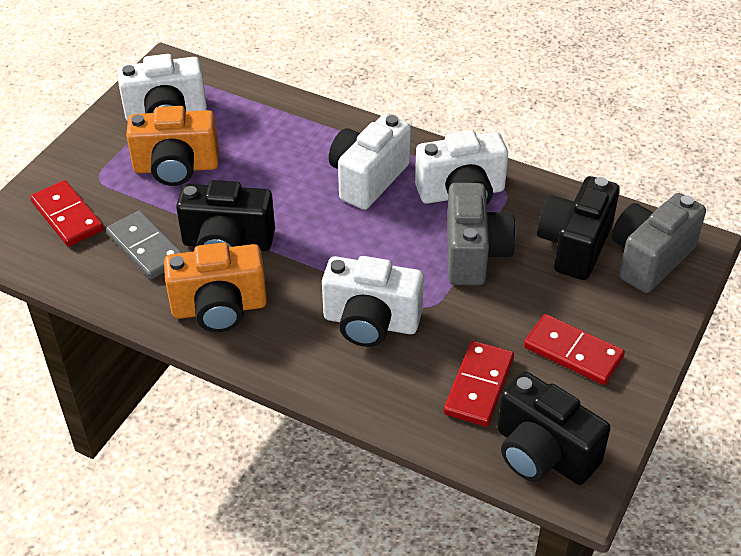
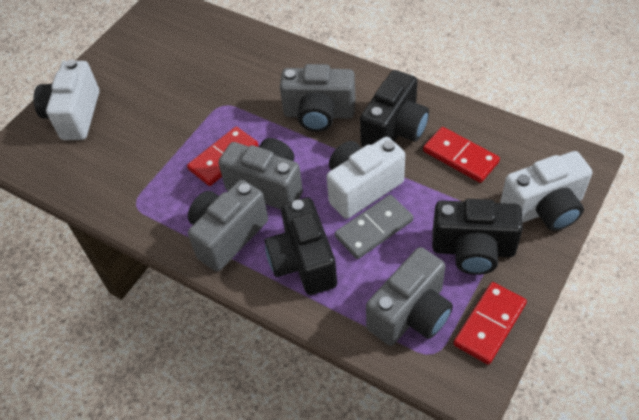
grey camera: [447,183,516,285] [612,193,706,293] = 2 -> [188,180,268,272] [218,138,303,210] [280,64,355,132] [366,247,453,346] = 4
orange camera: [126,106,219,186] [164,243,267,332] = 2 -> none = 0
white camera: [118,54,207,121] [322,256,424,347] [329,114,411,210] [415,130,508,204] = 4 -> [34,59,99,140] [327,137,405,219] [500,151,592,231] = 3

